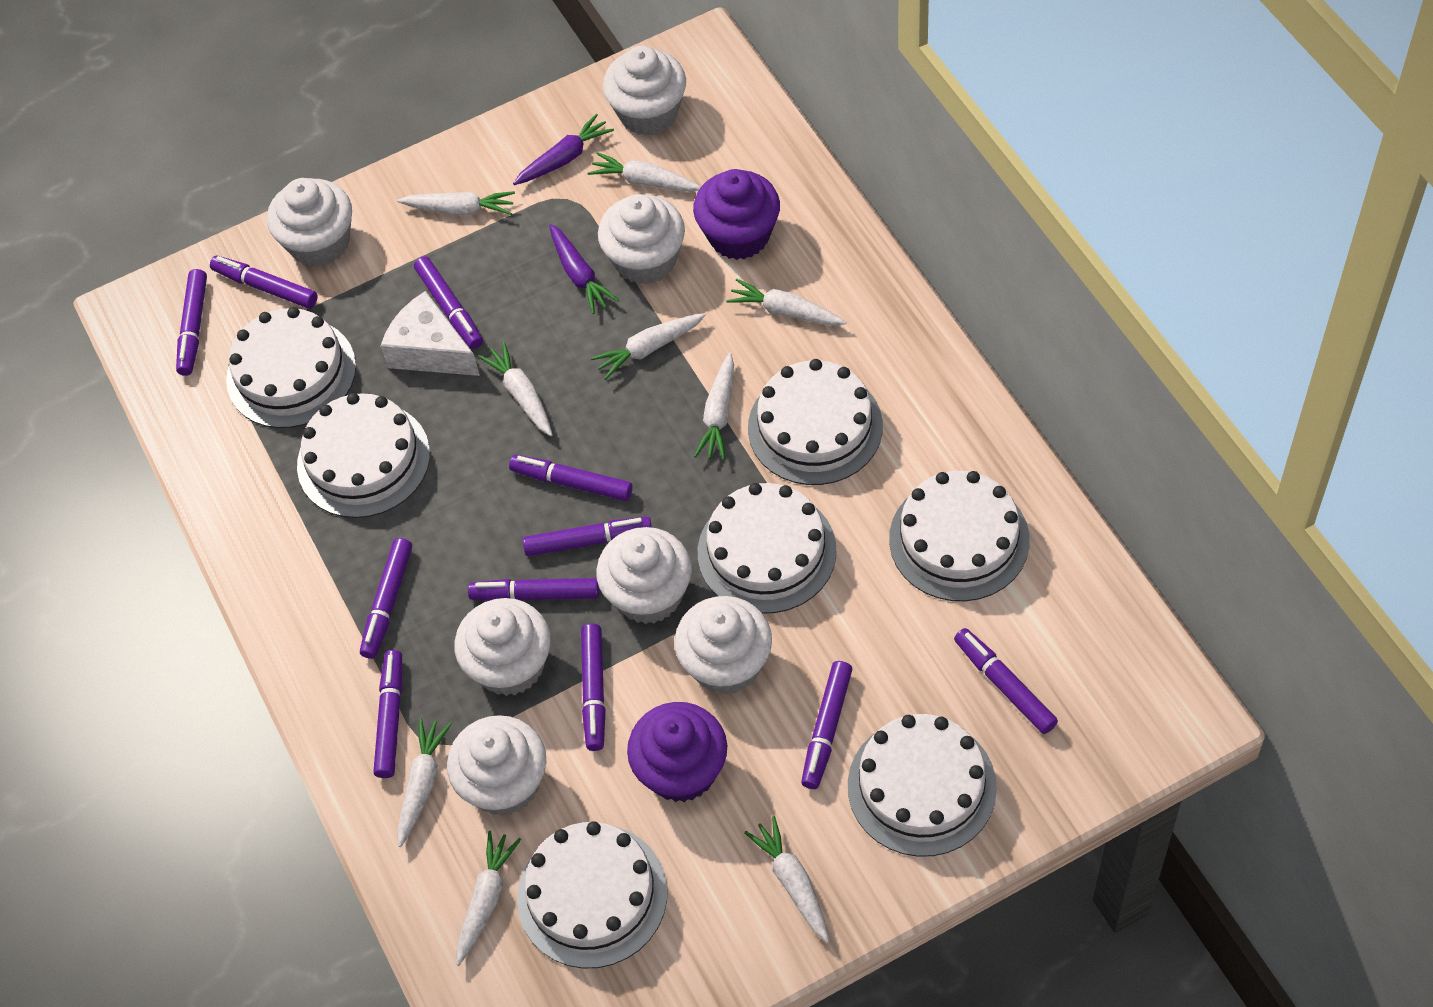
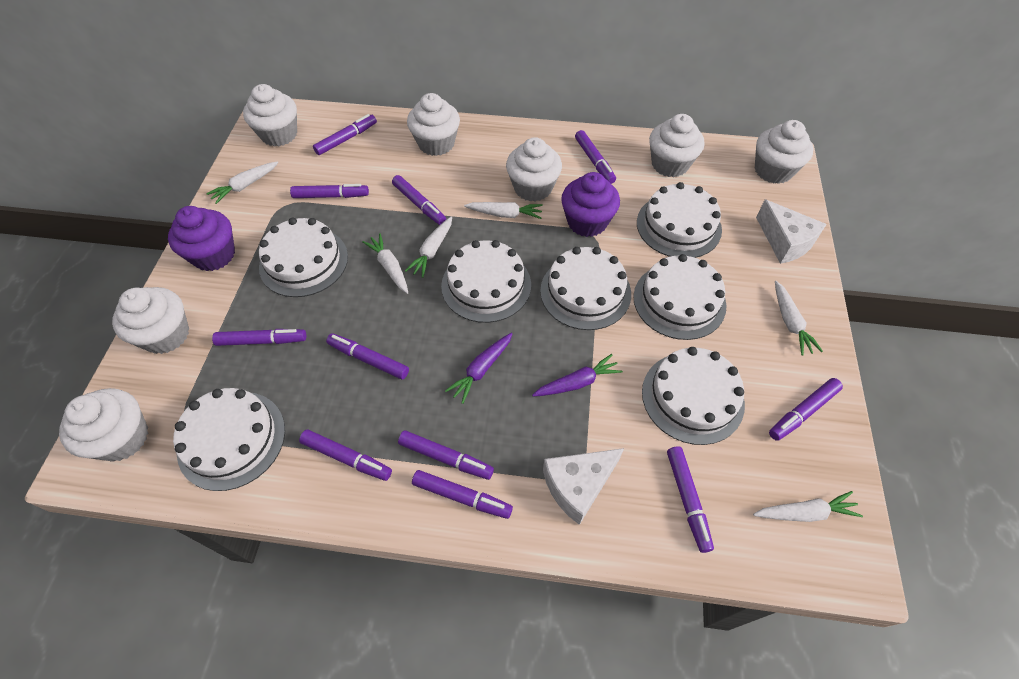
white carrot: [397,191,515,215] [397,718,451,847] [456,831,521,966] [478,342,553,436] [588,152,701,192] [591,313,706,380] [694,353,734,460] [726,279,846,326] [744,816,830,943] = 9 -> [206,161,278,204] [362,233,408,294] [405,216,452,278] [464,202,543,219] [753,491,863,522] [775,281,823,356] = 6
white cheese: [380,291,480,376] = 1 -> [543,448,624,525] [756,199,827,264] = 2

